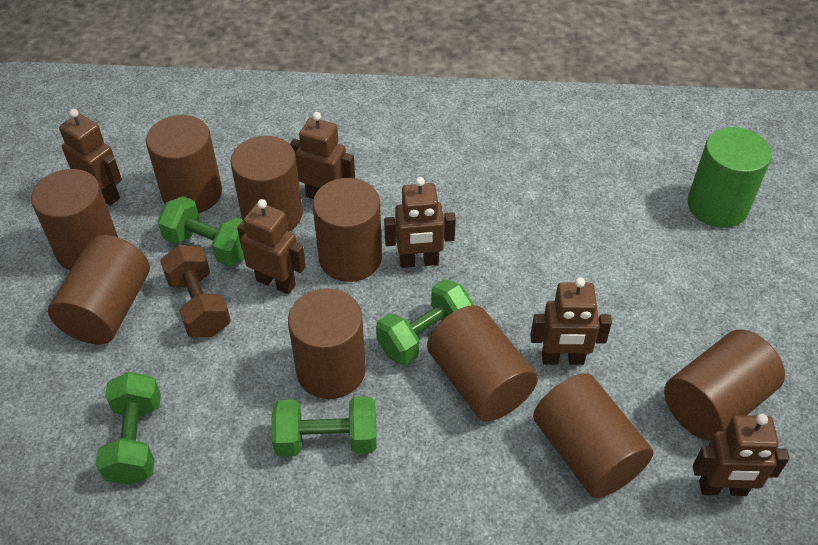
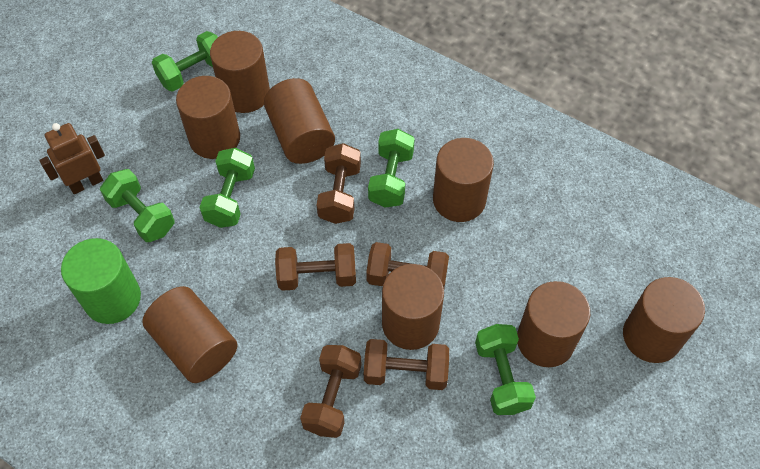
brown cylinder: [31,169,118,270] [48,235,150,345] [146,115,222,213] [230,136,303,232] [288,288,366,399] [313,178,382,282] [427,305,538,421] [533,373,653,498] [664,329,785,441] = 9 -> [142,286,238,383] [176,76,240,159] [210,31,270,113] [264,78,335,164] [382,264,444,350] [433,138,494,222] [517,281,590,367] [623,277,705,363] = 8
brown dumbbell: [160,245,231,337] = 1 -> [275,243,356,291] [300,345,362,438] [317,143,361,224] [364,339,449,390] [366,242,449,287] = 5
brown robot: [59,109,122,206] [237,199,306,294] [290,112,355,199] [384,177,456,268] [530,277,612,365] [693,414,789,496] = 6 -> [39,123,105,194] = 1
green dumbbell: [96,372,161,485] [158,196,244,266] [271,397,377,457] [376,279,474,365] = 4 -> [100,169,175,242] [152,31,218,92] [199,148,255,228] [368,129,415,208] [475,324,536,415] = 5

